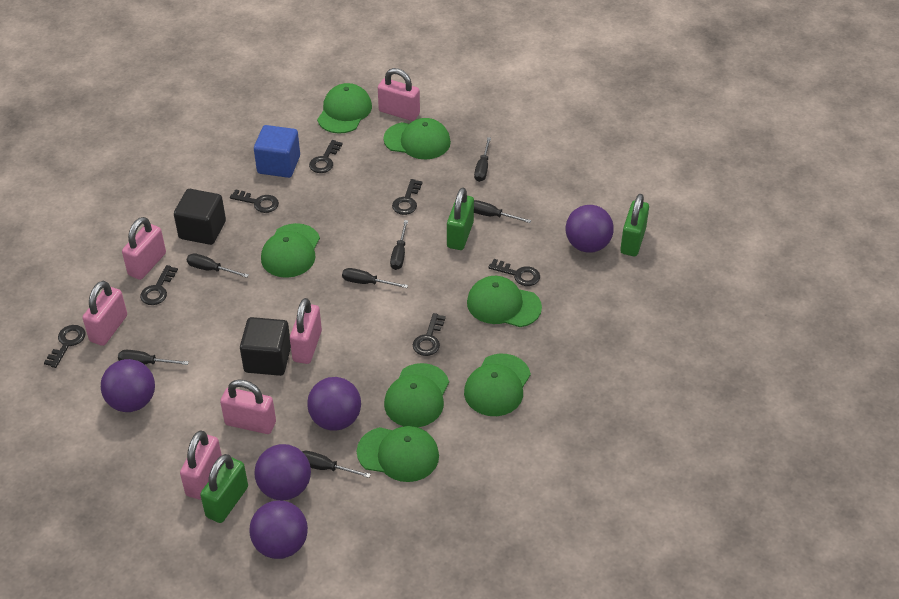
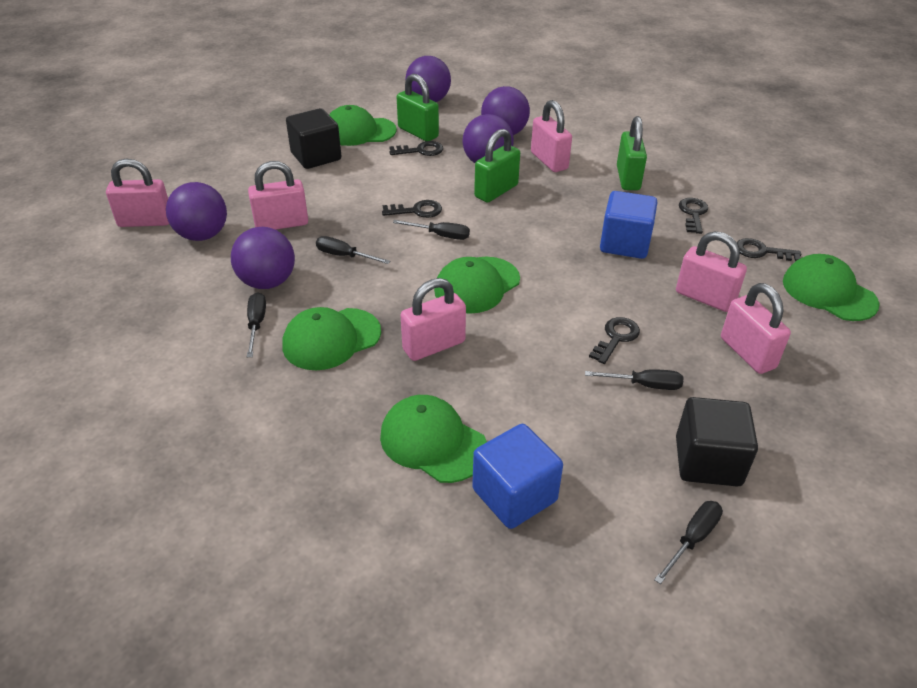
black key: [44,325,86,368] [140,265,178,305] [230,189,279,213] [309,140,343,173] [392,179,422,215] [413,313,446,356] [488,259,540,286] = 7 -> [382,200,442,218] [389,141,443,156] [589,317,640,364] [679,198,708,234] [737,238,801,262] = 5
black screwdriver: [118,350,189,365] [187,253,249,278] [302,451,371,478] [342,268,408,288] [390,220,408,270] [474,137,491,182] [474,200,531,223] = 7 -> [247,292,266,357] [316,236,390,264] [393,220,470,240] [585,369,683,390] [654,501,723,584] = 5
blue cube: [254,125,300,178] = 1 -> [472,424,563,529] [600,191,657,259] = 2
green cap: [261,223,320,278] [317,83,372,134] [357,426,439,482] [383,118,451,159] [384,363,449,427] [464,354,531,416] [467,276,542,327] = 7 -> [282,307,381,370] [329,105,397,146] [380,395,487,483] [434,257,520,314] [783,254,880,321] = 5

